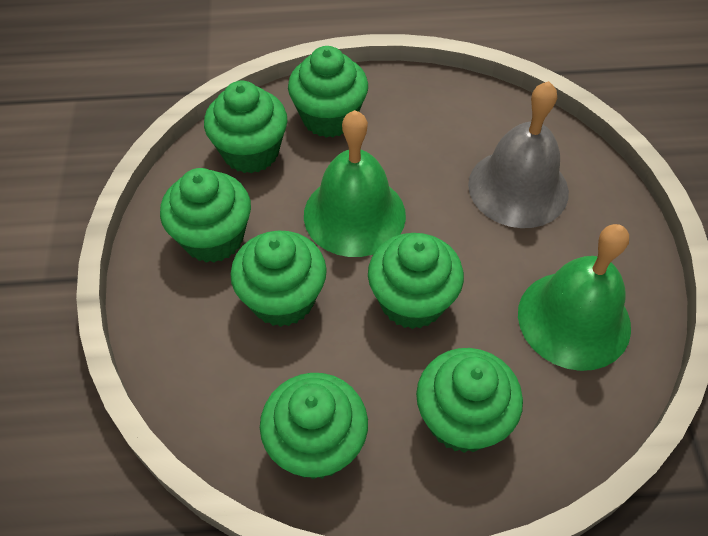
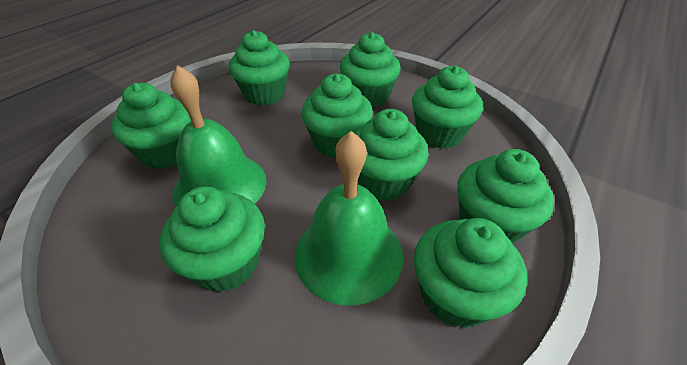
green cupcake: [160,168,251,263] [204,81,287,173] [230,231,327,327] [260,373,368,479] [288,46,368,137] [368,233,464,329] [416,348,523,453] = 7 -> [111,83,191,169] [160,187,265,292] [229,30,290,106] [301,73,373,158] [340,32,401,108] [354,109,429,201] [412,66,483,149] [414,218,527,328] [457,149,554,244] = 9
grey bell: [468,81,569,228] = 1 -> none = 0

